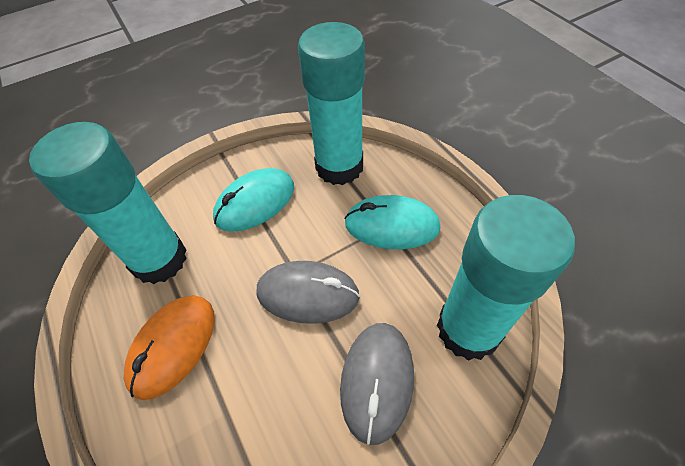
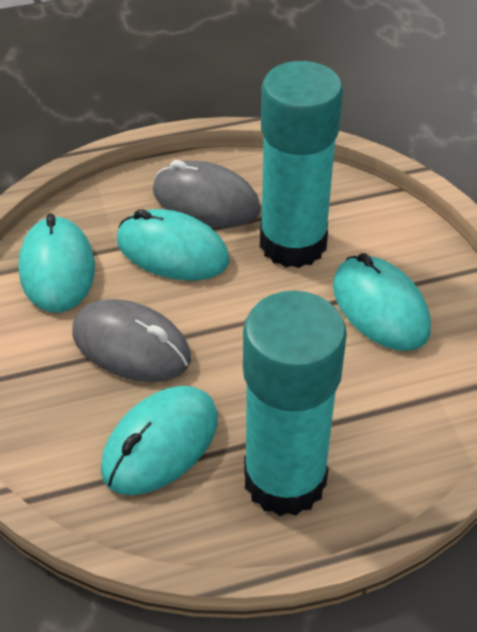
orange mouse: [124,295,215,400] = 1 -> none = 0
turquoise glue stick: [29,122,187,284] [298,22,365,185] [437,195,575,361] = 3 -> [243,291,347,516] [260,61,343,268] = 2
turquoise mouse: [213,168,294,231] [344,195,441,249] = 2 -> [19,213,95,313] [101,386,218,495] [117,209,230,280] [333,253,431,351] = 4

